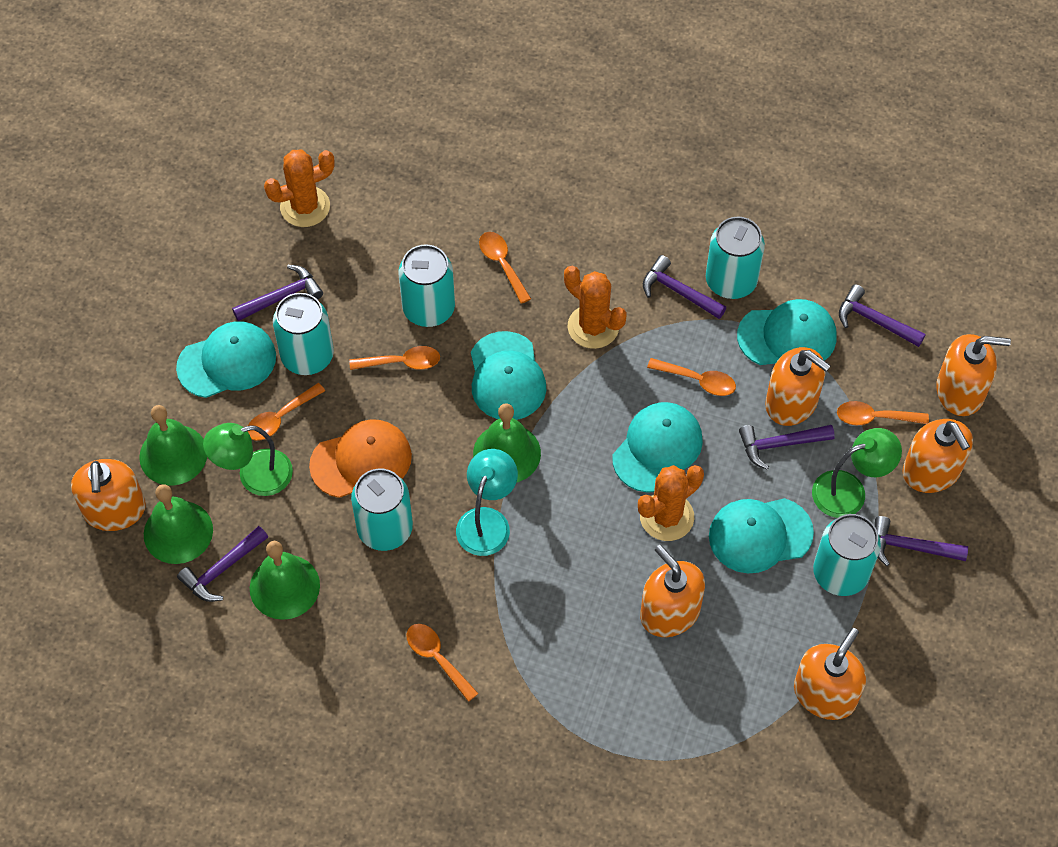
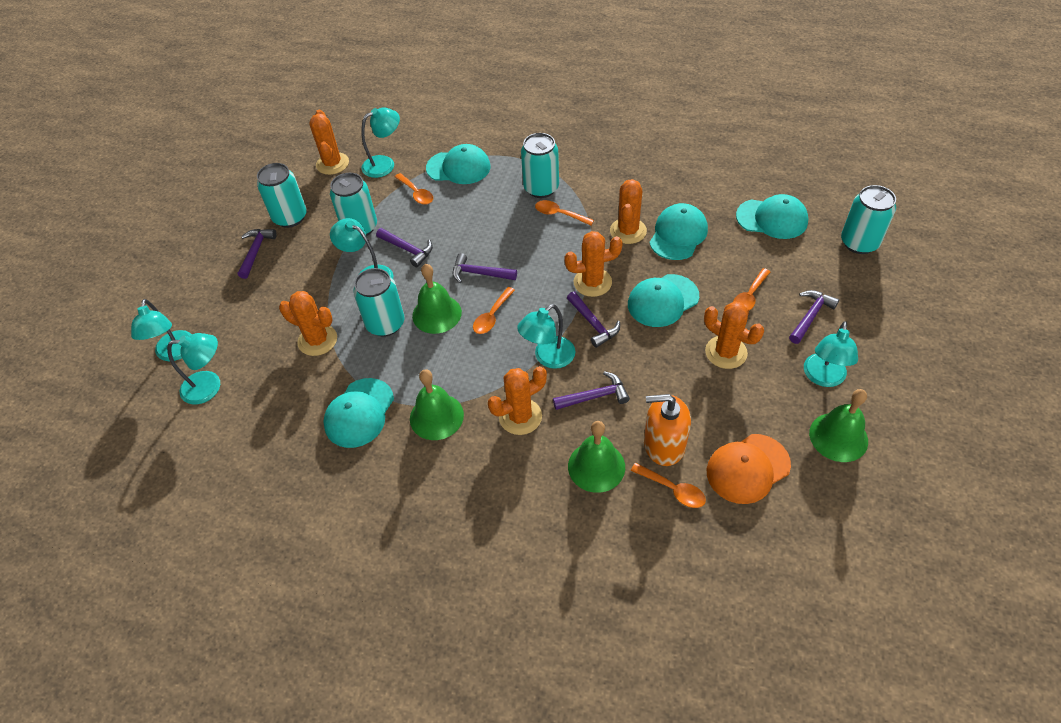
green lamp: [203,423,293,496] [812,428,902,518] = 2 -> none = 0
orange cactus: [264,149,335,227] [564,266,627,349] [638,465,704,541] = 3 -> [279,291,337,356] [309,110,349,175] [488,366,547,435] [564,231,623,297] [610,179,647,244] [704,301,764,369] = 6
orange soap dispenser: [71,459,146,531] [640,545,705,637] [765,347,831,426] [794,628,866,720] [902,419,973,493] [936,334,1011,416] = 6 -> [644,394,691,466] = 1
orange spoon: [248,383,325,441] [350,346,440,370] [406,624,479,702] [479,232,531,304] [647,358,736,396] [837,401,929,425] = 6 -> [395,173,433,205] [473,287,515,334] [535,200,594,226] [631,463,706,508] [733,268,770,311] = 5
turquoise lamp: [456,449,518,556] = 1 -> [131,299,192,361] [167,333,220,405] [330,218,393,278] [361,107,400,178] [517,304,575,369] [804,321,858,387] = 6

